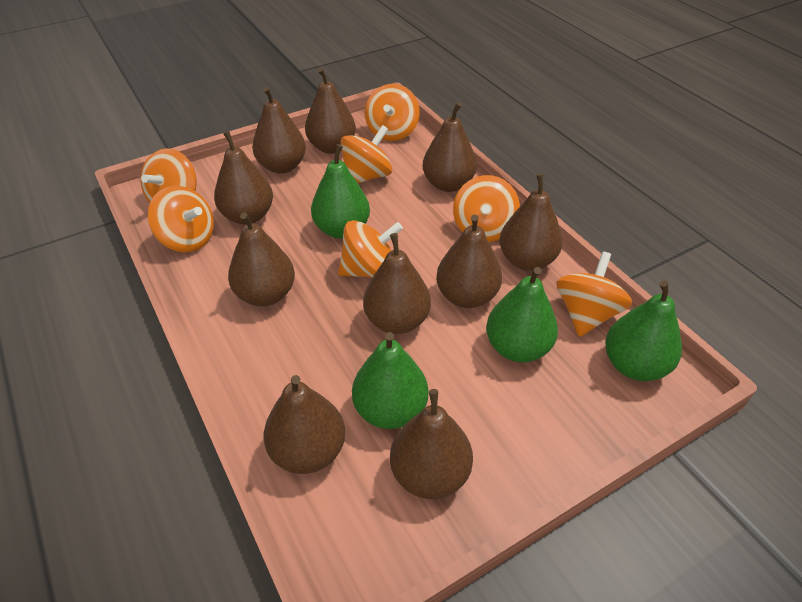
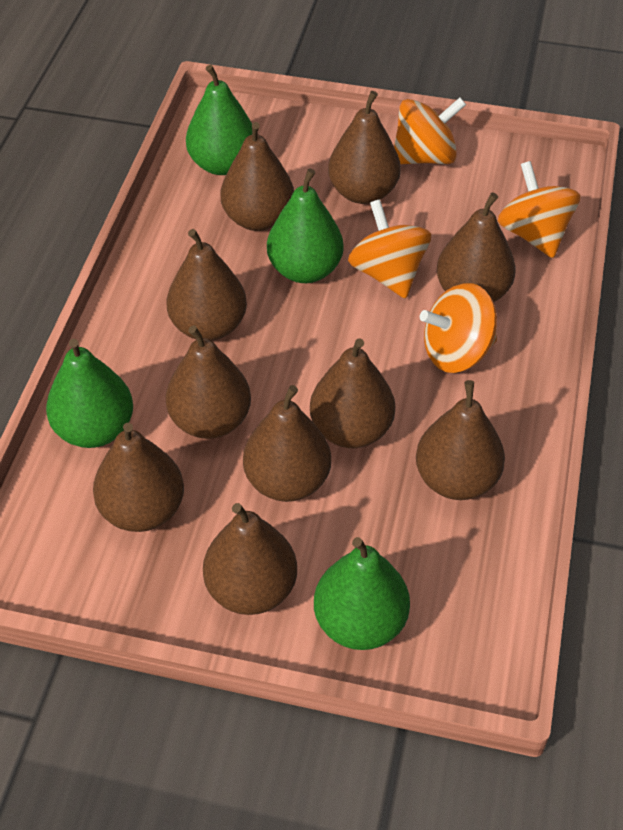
orange spinning top: [140,148,197,203] [148,186,214,252] [338,220,403,278] [341,125,392,183] [365,84,419,141] [453,175,520,242] [556,252,632,337] = 7 -> [348,199,431,299] [394,97,466,164] [420,283,497,373] [498,161,581,258] = 4

